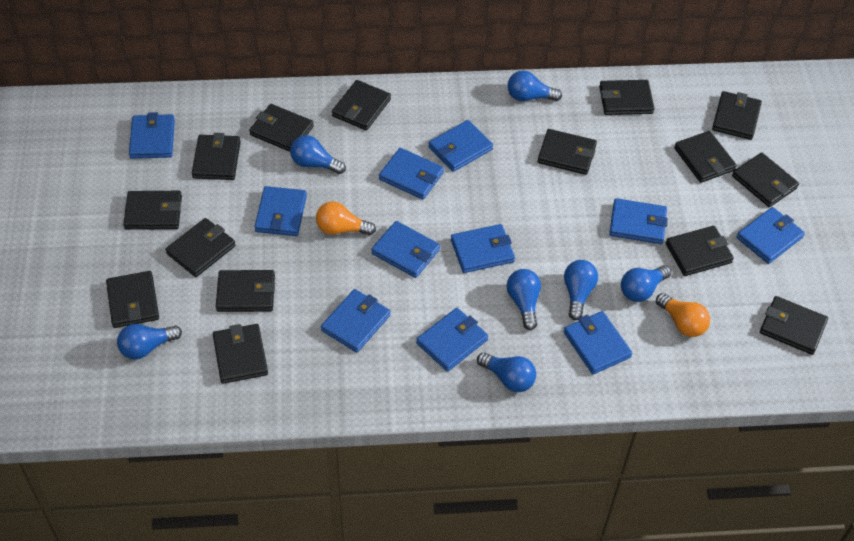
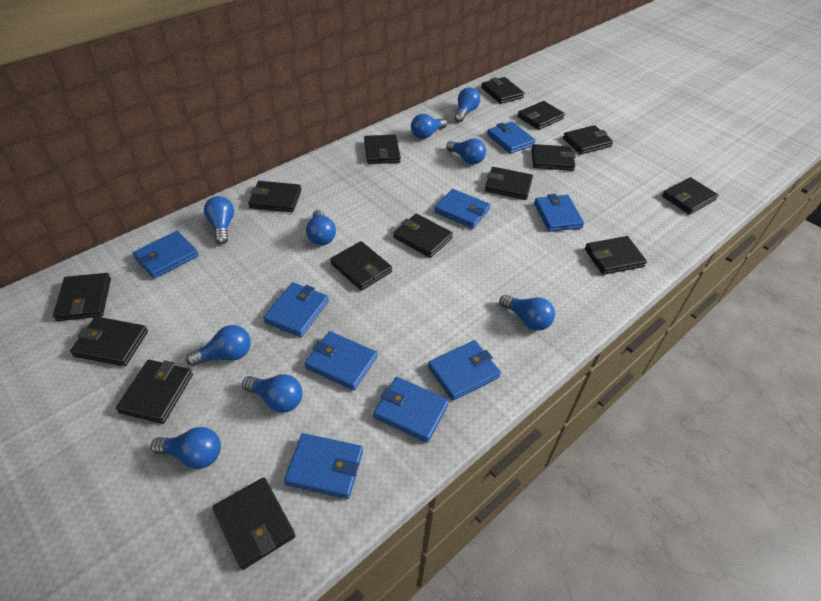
blue light bulb: [117,324,182,360] [290,135,346,174] [477,352,536,392] [507,70,562,101] [507,269,541,330] [564,260,598,320] [621,265,671,302] = 7 -> [151,427,221,469] [186,325,251,366] [204,196,234,244] [242,374,302,413] [306,210,336,245] [411,114,447,139] [446,138,486,164] [455,87,480,122] [499,295,555,331] = 9
blue wallet: [129,112,175,159] [254,186,307,236] [321,289,390,353] [371,221,440,278] [379,148,444,199] [416,308,488,372] [428,120,493,172] [451,224,515,273] [564,311,632,374] [609,198,668,244] [736,207,805,264] = 11 -> [133,231,199,279] [263,282,329,337] [284,433,363,499] [305,331,377,390] [373,377,449,443] [428,340,501,401] [434,189,490,229] [487,121,536,154] [534,194,584,232] = 9
orange light bulb: [316,201,376,235] [656,293,710,337] = 2 -> none = 0

